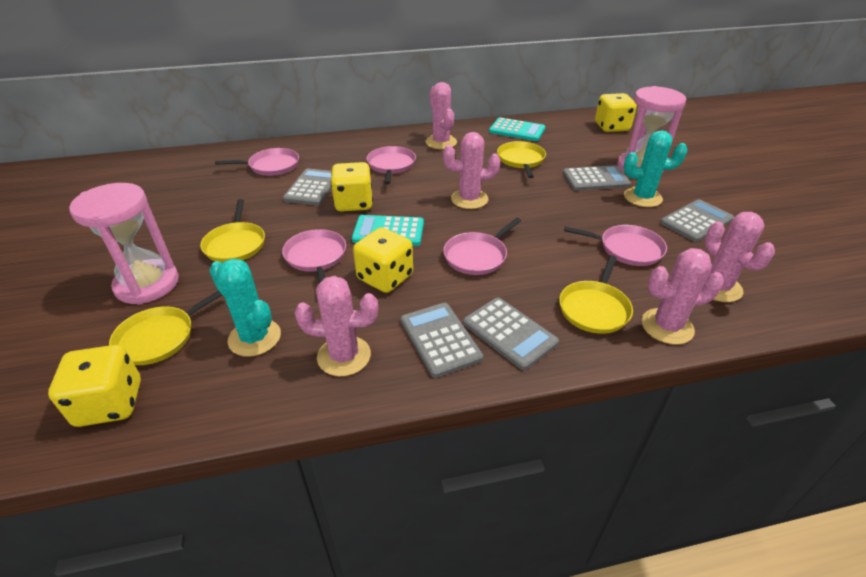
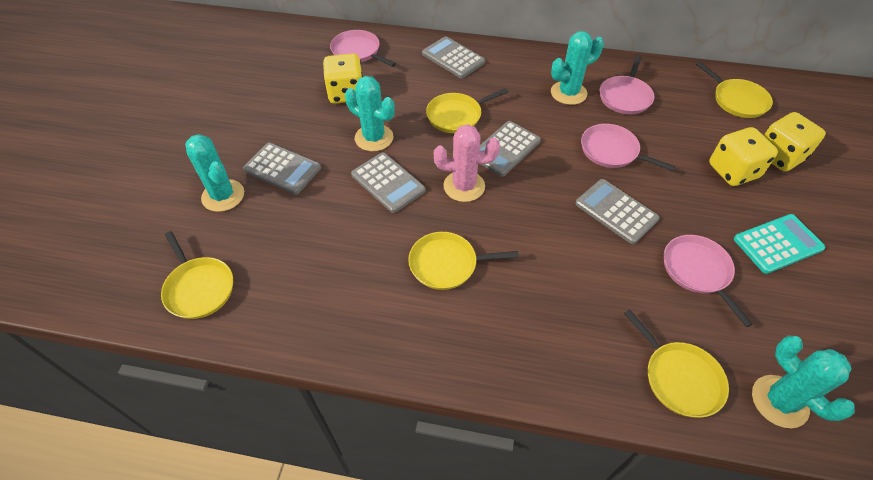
pink cactus: [295,276,378,376] [426,82,457,149] [443,132,500,209] [641,248,724,344] [705,212,775,302] = 5 -> [434,124,500,202] = 1
pink hourglass: [69,183,179,304] [617,86,686,174] = 2 -> none = 0
pink pan: [215,148,299,176] [282,229,346,283] [366,146,416,184] [443,218,521,275] [564,225,667,266] = 5 -> [330,30,396,67] [581,124,675,171] [600,55,655,114] [664,235,753,327] = 4
turquoise cactus: [209,259,281,357] [624,130,688,207] = 2 -> [185,134,244,212] [345,76,395,152] [551,31,604,105] [752,336,855,428] = 4
turquoise calculator: [352,215,424,246] [489,117,545,141] = 2 -> [734,214,826,274] = 1
yellow dice: [48,345,141,427] [331,162,373,212] [353,227,413,293] [595,93,637,132] = 4 -> [323,53,363,104] [709,127,778,186] [764,112,826,172] = 3
yellow pan: [109,291,222,365] [200,199,265,263] [497,141,546,178] [559,255,633,334] = 4 -> [161,231,233,319] [408,232,519,290] [426,88,508,133] [624,309,729,418] [696,61,773,118] = 5

